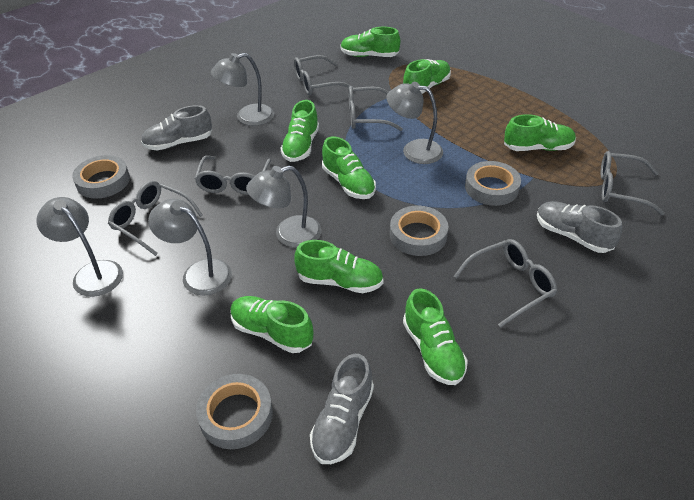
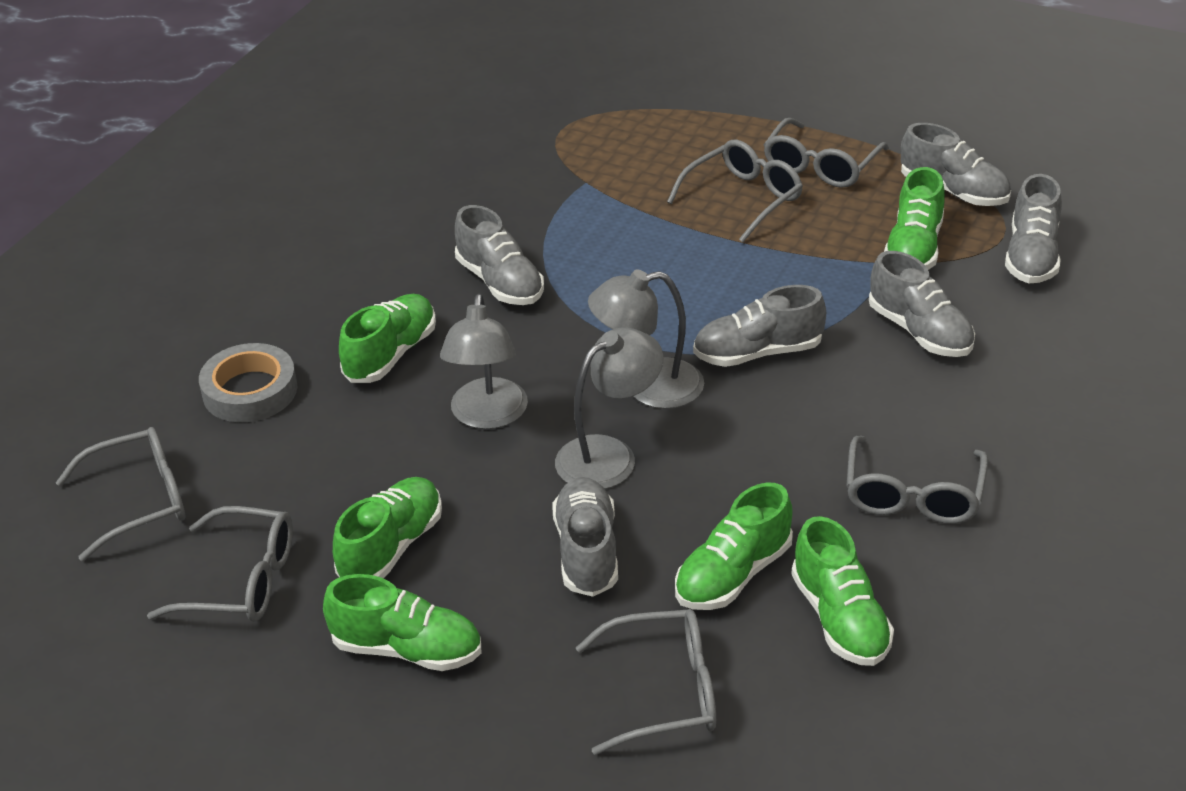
green shoe: [230,296,313,353] [280,100,319,162] [294,240,384,293] [322,137,376,199] [341,27,400,57] [403,59,451,94] [403,288,468,385] [504,114,576,151] = 8 -> [323,574,481,671] [333,477,442,579] [339,294,436,383] [675,483,793,610] [791,516,894,666] [884,167,945,270] = 6
grey lamp: [36,197,123,297] [148,199,232,296] [211,53,274,126] [246,166,321,248] [387,82,443,164] = 5 -> [440,294,528,429] [555,327,663,489] [588,270,704,409] = 3
grey shoe: [141,105,212,150] [310,354,374,464] [537,201,622,253] = 3 -> [455,205,544,305] [552,477,618,597] [693,285,826,367] [869,251,975,357] [901,123,1011,206] [1005,174,1062,283] = 6
grey tape: [72,155,130,198] [196,374,273,449] [390,206,448,256] [465,161,521,206] = 4 -> [199,343,297,422] = 1

